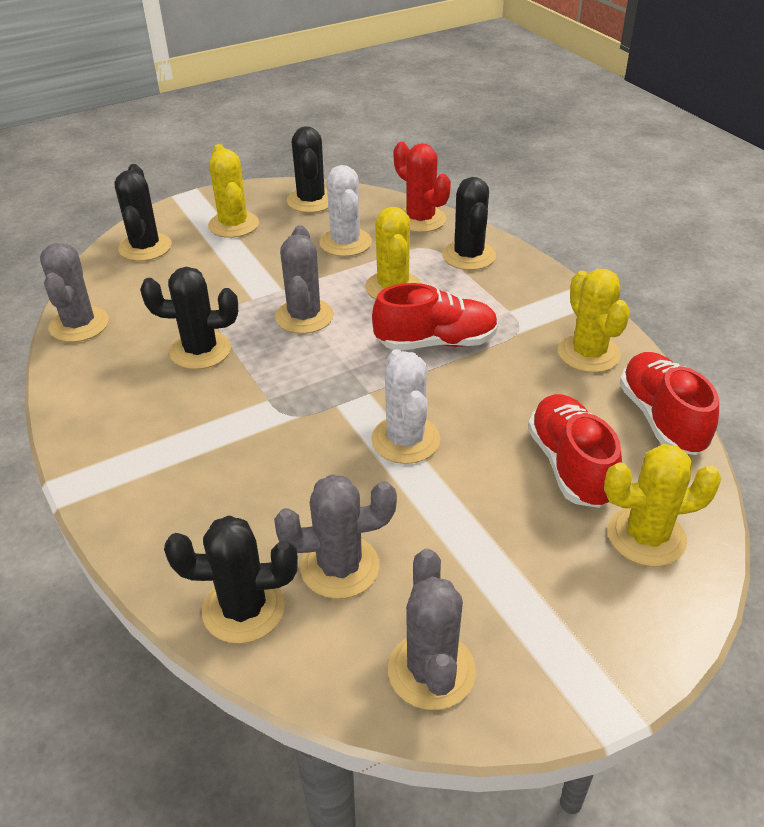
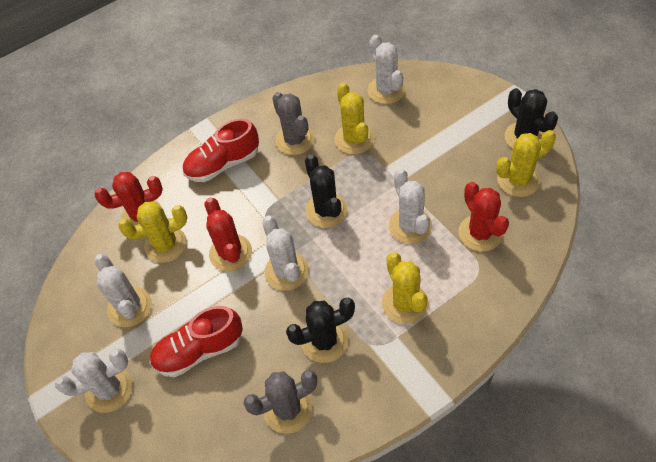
black cactus: [115,164,172,261] [140,267,238,370] [164,516,298,644] [287,126,328,213] [442,177,496,270] = 5 -> [286,298,355,363] [305,154,348,228] [505,88,558,149] = 3
grey cactus: [40,243,109,342] [274,474,397,599] [275,225,334,334] [388,549,476,710] = 4 -> [243,370,317,434] [272,92,314,155] = 2
red cactus: [393,142,451,232] = 1 -> [94,172,163,226] [205,198,252,272] [458,182,509,252] = 3
red shoe: [372,283,498,350] [528,394,622,508] [619,352,719,455] = 3 -> [150,306,243,377] [183,119,259,182] = 2
white cactus: [319,165,372,257] [371,349,440,464] = 2 -> [55,348,133,413] [94,254,152,327] [262,216,309,291] [367,35,406,104] [389,168,432,244] = 5

